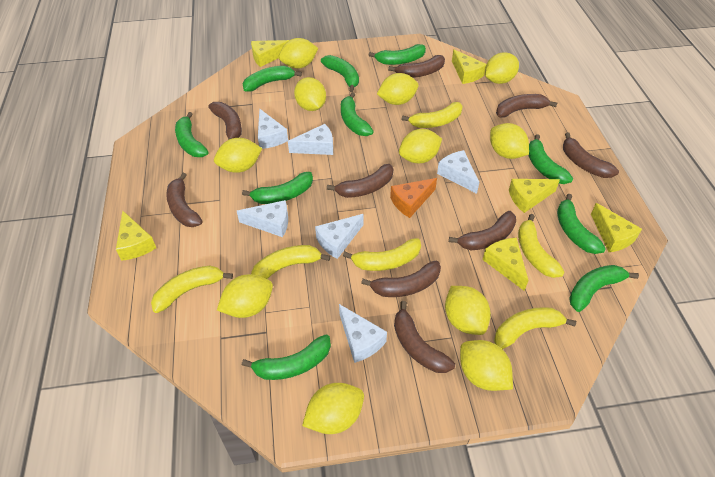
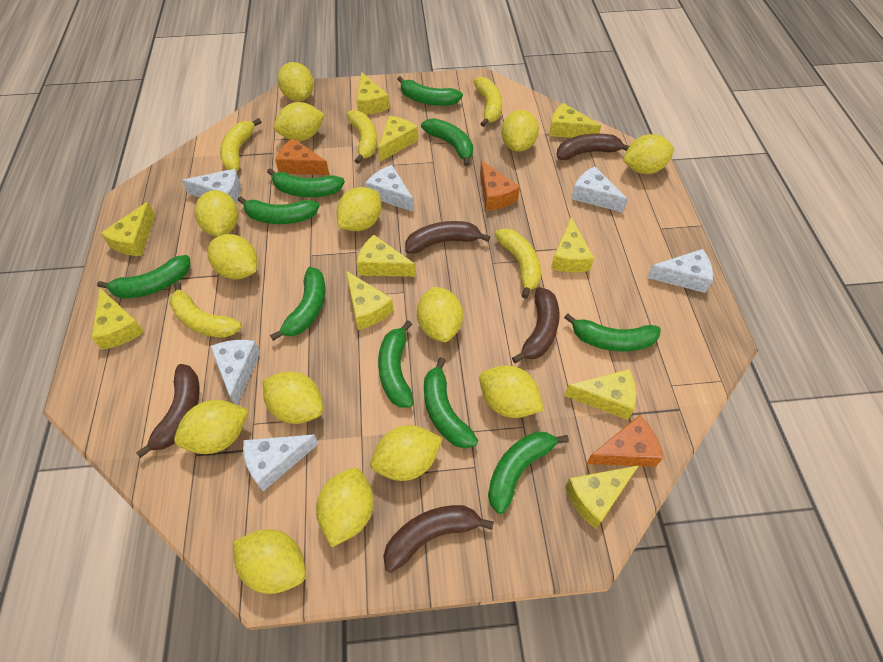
brown banana: [166,172,202,227] [208,102,242,140] [327,164,393,198] [361,261,441,297] [388,55,445,78] [394,301,455,373] [449,211,516,250] [496,94,557,118] [563,132,619,178] = 9 -> [136,364,200,458] [383,505,494,573] [405,221,490,254] [512,287,560,363] [557,134,629,160] = 5
orange cheese: [390,178,437,218] = 1 -> [275,138,329,175] [480,160,520,211] [586,415,663,467] = 3
yellow banana: [151,266,233,313] [251,245,330,279] [343,238,421,271] [402,102,463,128] [494,307,576,349] [518,214,565,278] = 6 -> [169,282,242,338] [220,118,261,171] [346,110,377,164] [474,77,502,127] [495,228,541,299] = 5
yellow cheese: [116,211,156,261] [251,40,289,67] [452,49,486,84] [483,238,529,291] [509,179,560,213] [591,203,642,252] = 6 -> [91,288,144,350] [100,202,155,256] [346,271,394,330] [357,72,389,115] [357,235,416,277] [378,116,418,162] [549,103,601,138] [551,217,594,273] [564,369,636,420] [565,465,639,529] = 10
yellow lemon: [214,138,262,173] [217,274,273,318] [279,38,318,69] [294,77,326,111] [302,383,364,434] [377,73,418,105] [399,129,442,163] [445,286,491,335] [460,340,513,391] [485,52,519,84] [490,123,529,159] = 11 -> [174,400,249,454] [195,190,238,236] [207,234,257,279] [232,529,306,594] [263,371,323,424] [274,102,325,141] [278,62,314,101] [316,468,374,547] [336,187,381,231] [370,425,443,481] [417,287,463,342] [479,365,544,418] [501,110,539,152] [623,134,674,174] = 14

